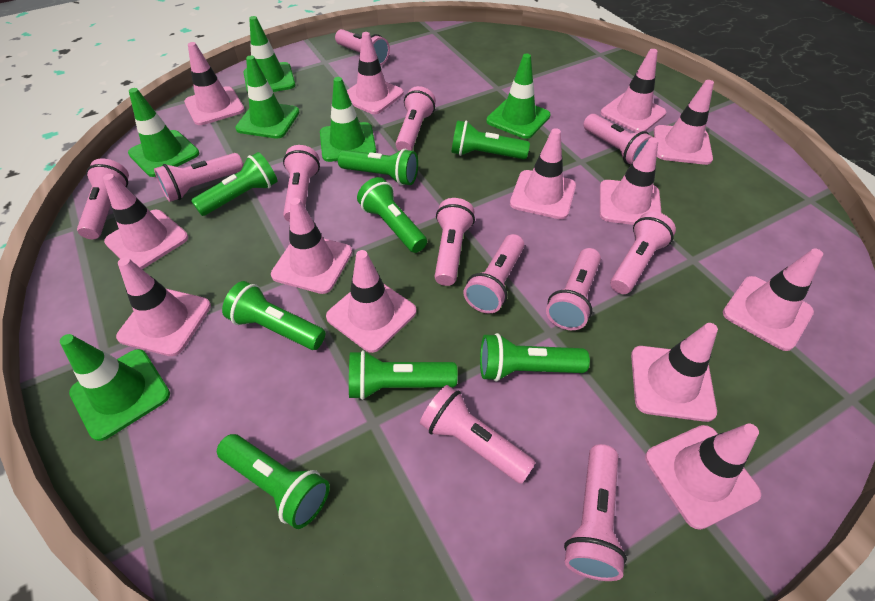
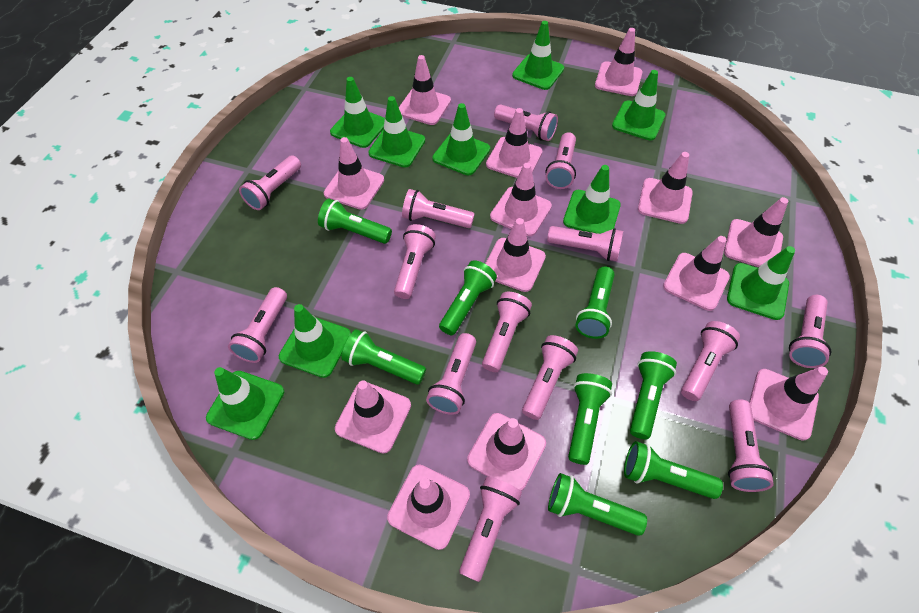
green traffic cone: [60,334,170,441] [128,88,199,177] [235,55,299,139] [243,16,295,93] [320,77,376,162] [486,54,551,139] = 6 -> [206,367,284,440] [279,304,351,378] [330,77,385,148] [368,96,425,167] [432,103,490,175] [512,21,564,90] [563,165,621,234] [612,70,665,141] [727,246,795,320] = 9
pink flashlight: [77,158,129,239] [154,153,244,202] [283,145,320,222] [335,29,390,66] [396,86,436,151] [420,385,536,484] [434,198,475,286] [464,234,524,313] [546,248,601,330] [564,444,627,581] [583,114,652,165] [610,212,676,294] = 12 -> [228,287,287,363] [239,155,301,210] [394,224,436,299] [402,189,475,228] [426,333,476,415] [459,477,522,582] [482,292,532,372] [494,104,558,141] [522,335,578,420] [546,132,576,189] [547,226,623,261] [681,321,740,401] [728,399,774,492] [789,295,831,368] = 14

